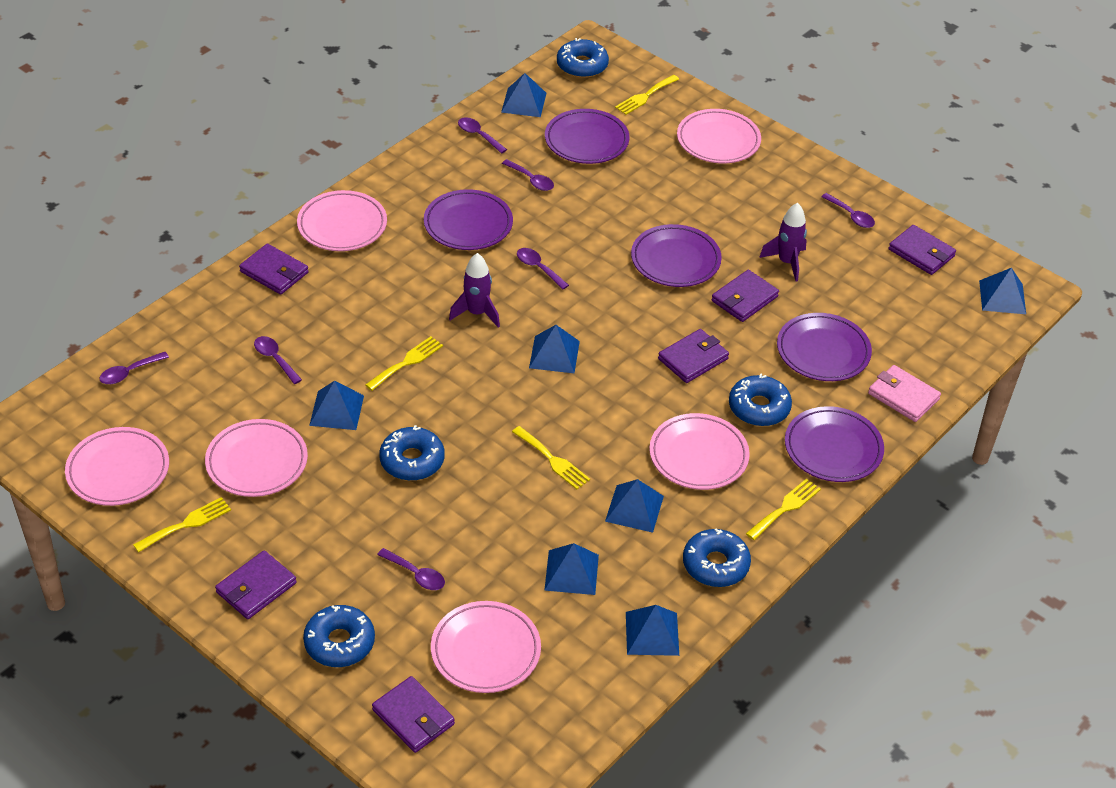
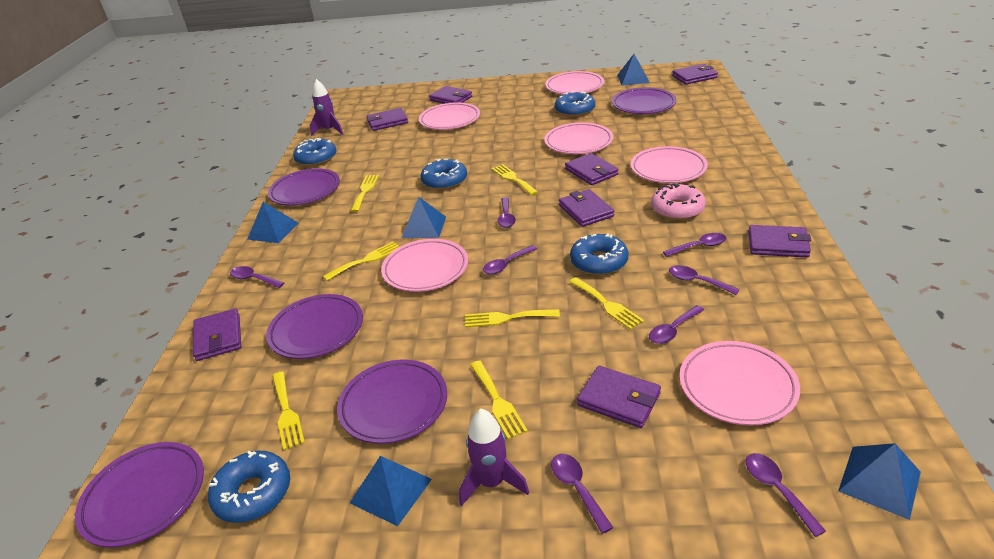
blue pyramid: [309,381,364,430] [501,73,547,117] [529,325,580,373] [544,543,599,595] [605,479,664,533] [626,605,679,656] [979,268,1026,314] = 7 -> [247,202,298,243] [350,456,432,527] [401,197,446,238] [617,54,650,86] [838,443,921,520] = 5
pink donut: none = 0 -> [651,183,706,220] = 1
pink wallet: [868,365,941,422] = 1 -> none = 0
purple spoon: [99,352,169,384] [254,336,302,384] [377,548,445,590] [458,117,507,153] [502,159,554,191] [517,248,569,289] [821,193,875,228] = 7 -> [230,266,284,288] [483,245,537,275] [497,197,516,228] [551,454,613,534] [649,305,704,344] [663,233,727,257] [669,265,740,295] [745,453,826,537] = 8
purple wallet: [215,550,297,619] [239,243,309,295] [372,676,455,753] [658,329,729,383] [711,270,779,322] [889,225,956,275] = 6 -> [193,309,241,361] [367,108,408,131] [429,86,472,104] [559,189,614,227] [565,153,618,185] [577,366,661,428] [672,64,718,85] [748,225,811,258] = 8
yellow fork: [133,497,231,552] [365,336,443,391] [512,426,590,489] [615,75,679,115] [746,478,821,540] = 5 -> [272,371,305,450] [323,242,399,281] [351,175,379,212] [465,309,560,327] [470,361,528,439] [492,164,538,195] [569,277,644,330] = 7

